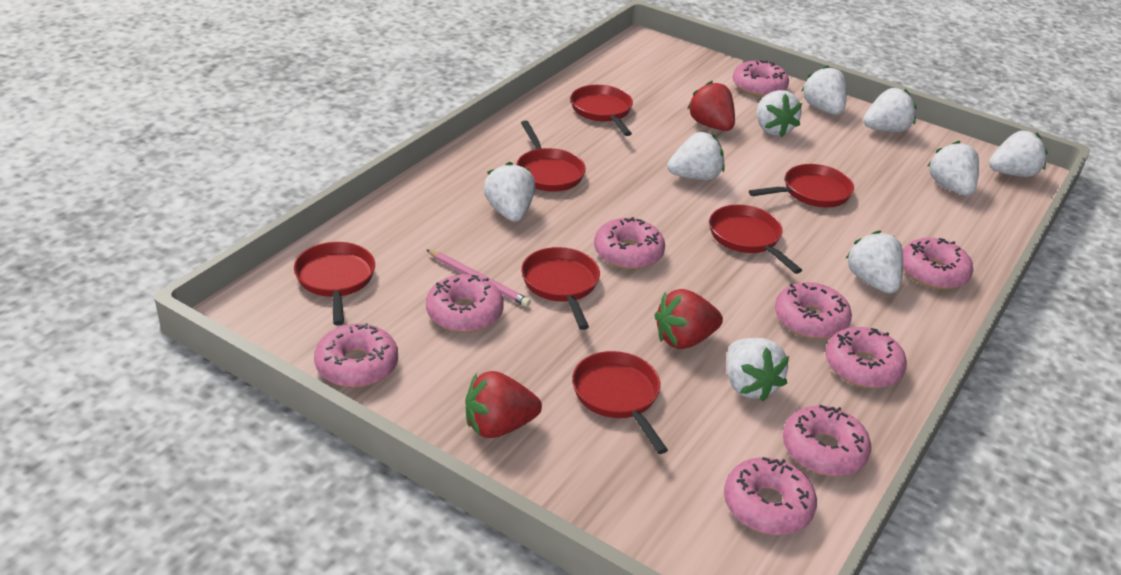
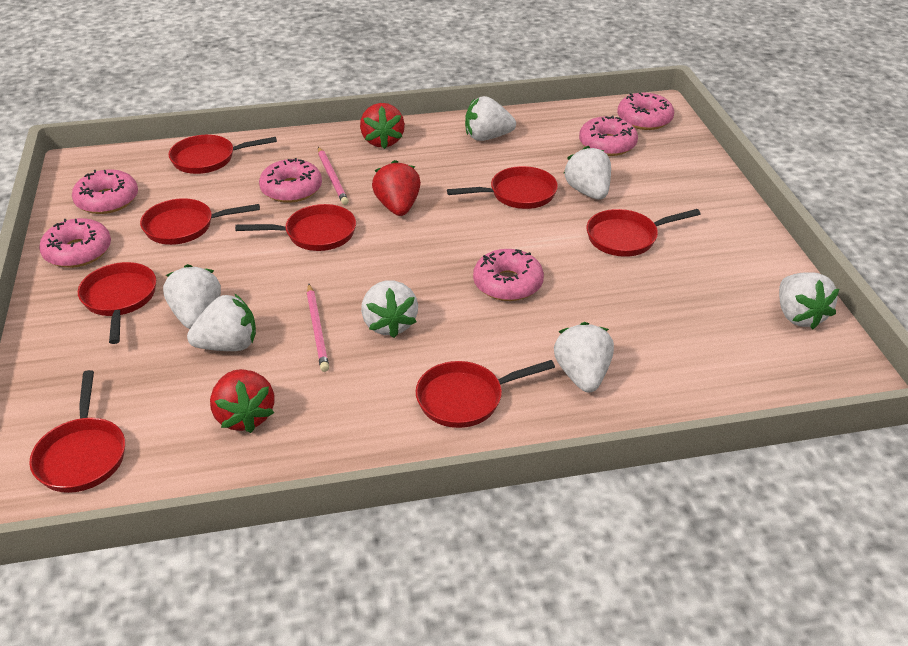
pink donut: [314,323,398,388] [426,274,504,332] [594,217,665,269] [724,457,817,535] [733,60,789,97] [775,282,852,339] [783,405,871,476] [825,327,907,388] [903,238,974,289] = 9 -> [39,218,111,268] [72,170,138,214] [259,158,322,203] [473,249,544,301] [579,116,638,156] [617,93,674,130] = 6
pink pencil: [427,250,531,307] = 1 -> [307,284,329,372] [318,147,349,205] = 2
red pan: [294,242,375,326] [517,121,586,191] [521,247,600,330] [570,85,633,136] [572,351,668,454] [709,205,802,274] [749,164,854,207] = 7 -> [29,370,125,493] [78,262,156,344] [140,198,260,245] [168,135,277,174] [235,204,356,251] [416,360,555,428] [447,166,558,209] [586,209,700,257] = 8
white strawberry: [484,162,535,222] [667,132,725,180] [726,338,789,402] [757,90,802,137] [802,65,847,115] [845,231,903,293] [863,88,916,132] [928,141,979,196] [989,131,1048,177] = 9 -> [163,264,221,329] [187,294,256,351] [361,281,418,338] [465,96,516,141] [554,322,614,392] [563,146,611,200] [779,272,839,330] = 7

